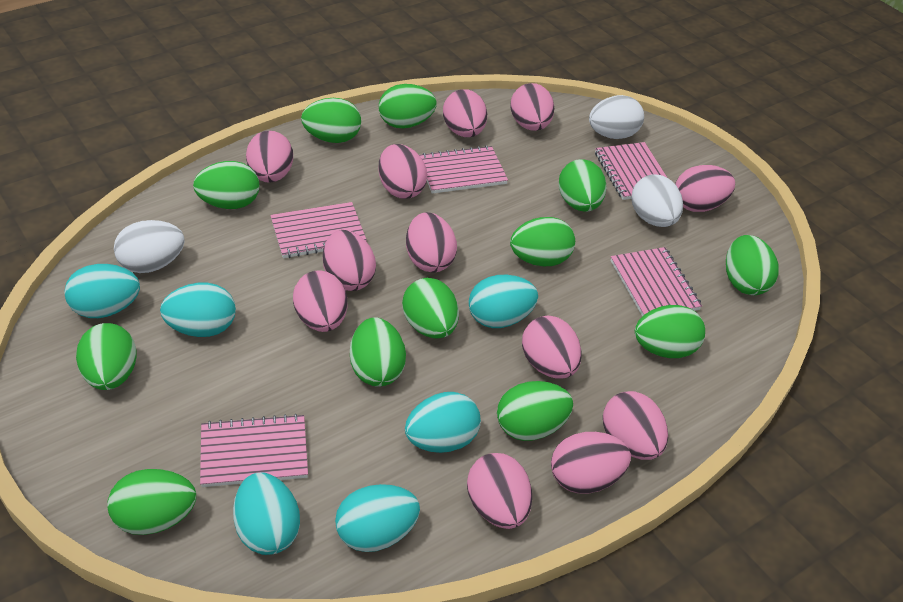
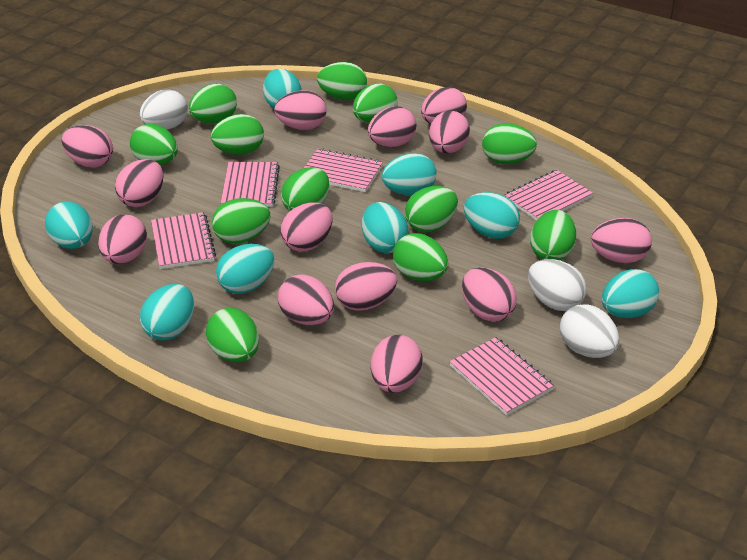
pink egg: [246,131,293,183] [293,270,348,332] [323,230,376,291] [379,144,427,199] [406,212,457,272] [443,89,487,137] [467,453,532,529] [511,83,554,131] [522,315,582,379] [551,432,631,493] [603,391,668,460] [675,165,735,212] = 12 -> [61,125,113,168] [98,215,147,264] [115,159,163,207] [274,90,327,130] [278,274,334,325] [280,203,332,252] [335,262,397,311] [368,106,417,147] [371,335,423,393] [421,87,467,124] [429,111,470,154] [462,267,517,322] [591,218,652,263] = 13
turquoise egg: [64,264,140,318] [160,283,236,337] [233,472,300,555] [335,484,420,552] [405,392,481,453] [468,275,538,328] = 6 -> [45,201,93,249] [140,284,194,340] [216,244,274,294] [263,69,302,109] [362,202,409,253] [382,153,437,196] [464,192,520,239] [602,269,659,318] = 8

